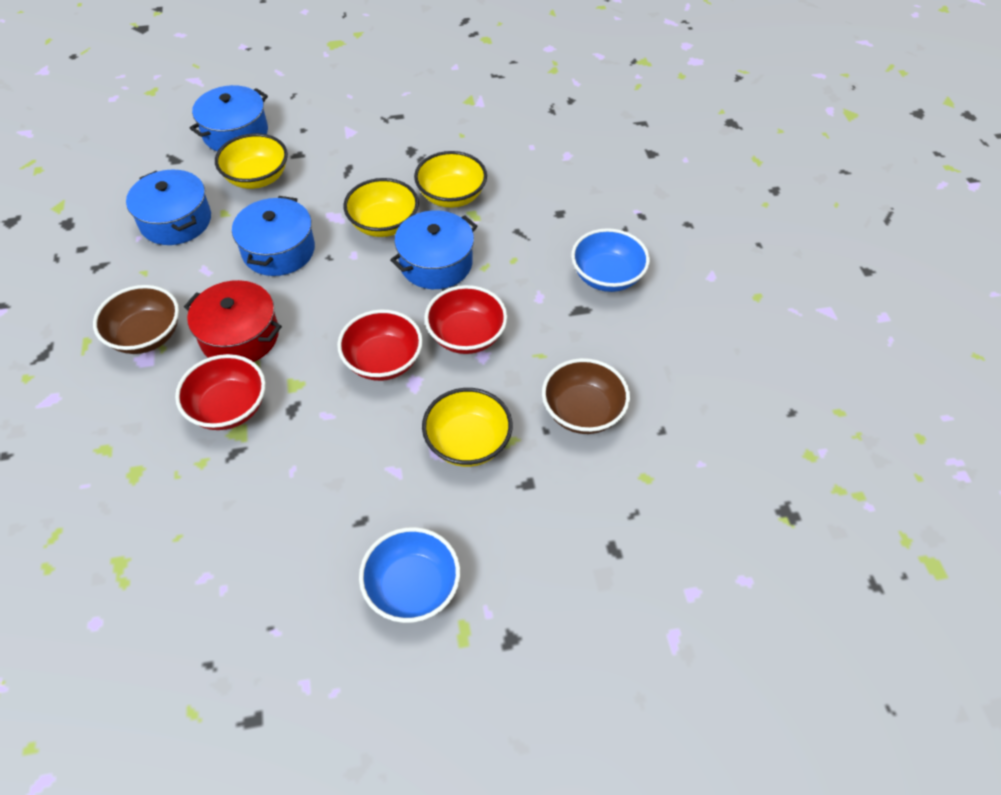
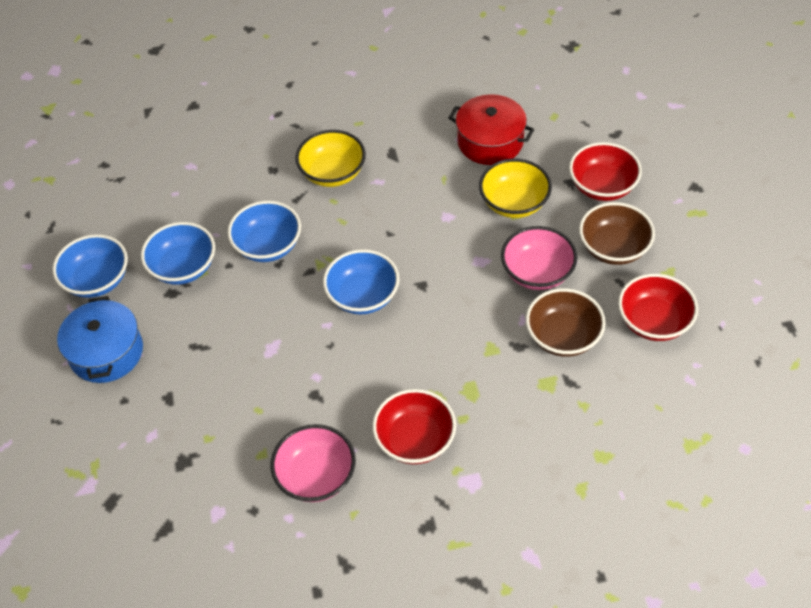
blue bowl: [359,527,460,623] [571,228,650,292] = 2 -> [52,234,128,298] [141,222,215,285] [228,201,301,262] [323,249,399,314] = 4
blue pot: [126,170,211,245] [190,85,268,151] [232,196,315,276] [390,210,477,289] = 4 -> [57,296,143,383] = 1
pink bowl: none = 0 -> [271,424,356,502] [501,226,577,290] = 2
yellow bowl: [215,133,288,189] [343,178,419,237] [414,151,487,208] [422,388,512,467] = 4 -> [295,130,366,187] [479,159,552,218] = 2

